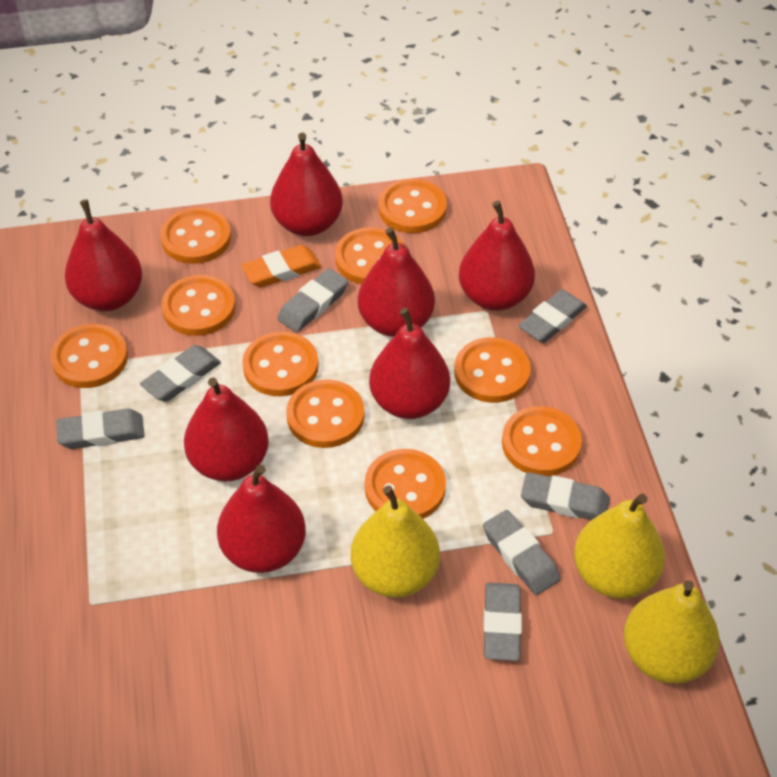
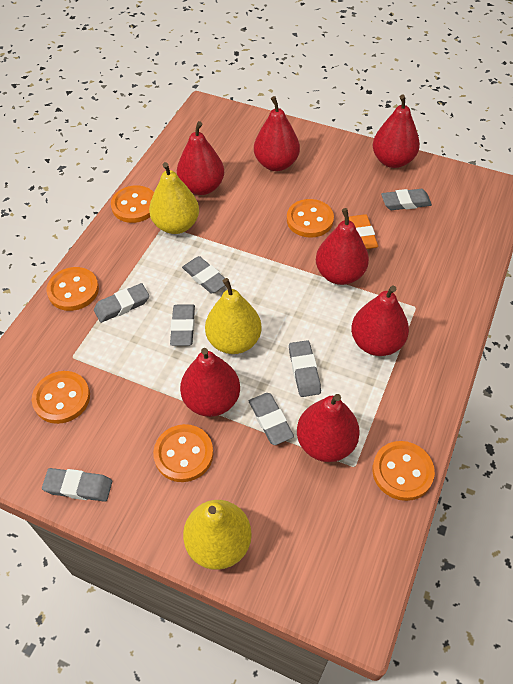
orange button: [50,324,128,388] [160,207,231,264] [161,275,236,336] [242,331,319,396] [286,379,365,448] [335,227,404,284] [365,449,446,519] [378,179,447,233] [454,337,531,403] [502,406,582,476] = 10 -> [32,371,90,424] [47,267,99,311] [111,185,154,223] [153,424,213,482] [287,199,334,238] [372,441,435,501] = 6

